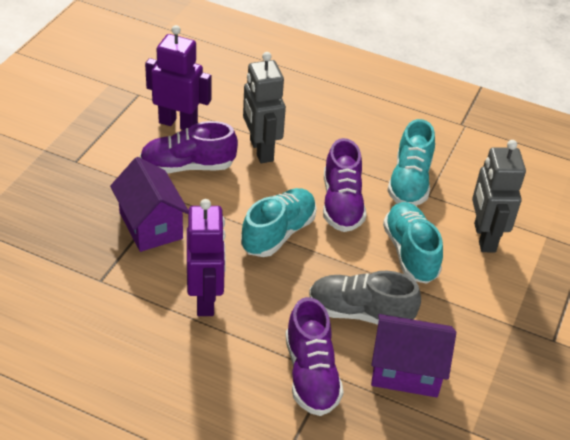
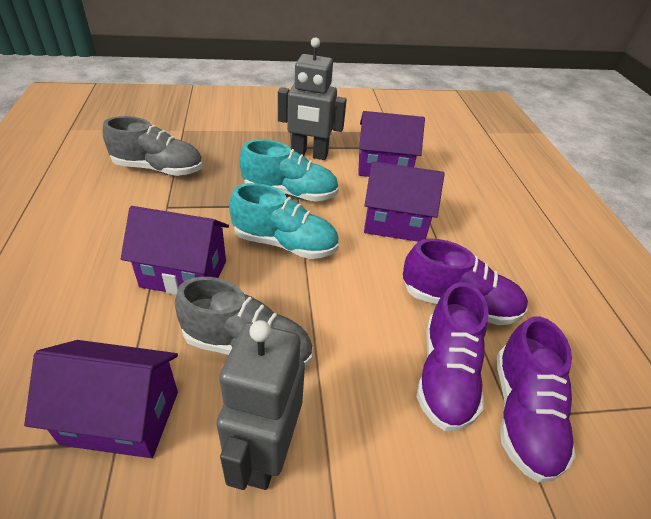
grey shoe: [309,271,421,325] = 1 -> [103,116,203,176] [175,277,312,367] = 2
purple house: [110,157,188,252] [371,314,456,397] = 2 -> [24,340,178,458] [121,206,229,295] [358,111,425,177] [364,161,445,242] = 4
purple robot: [145,25,212,130] [187,199,226,316] = 2 -> none = 0
turquoise shoe: [241,188,317,257] [383,202,443,284] [387,119,435,206] = 3 -> [229,183,339,259] [240,140,339,202] = 2

